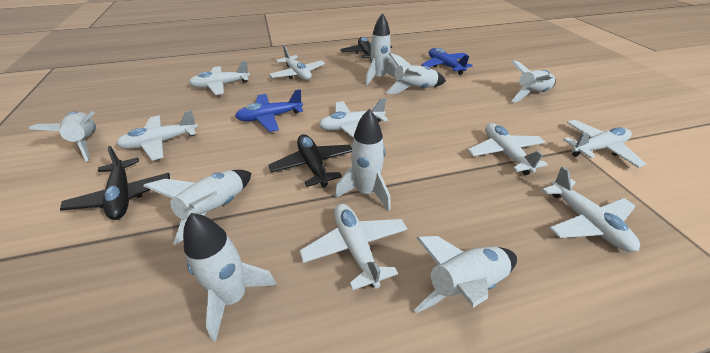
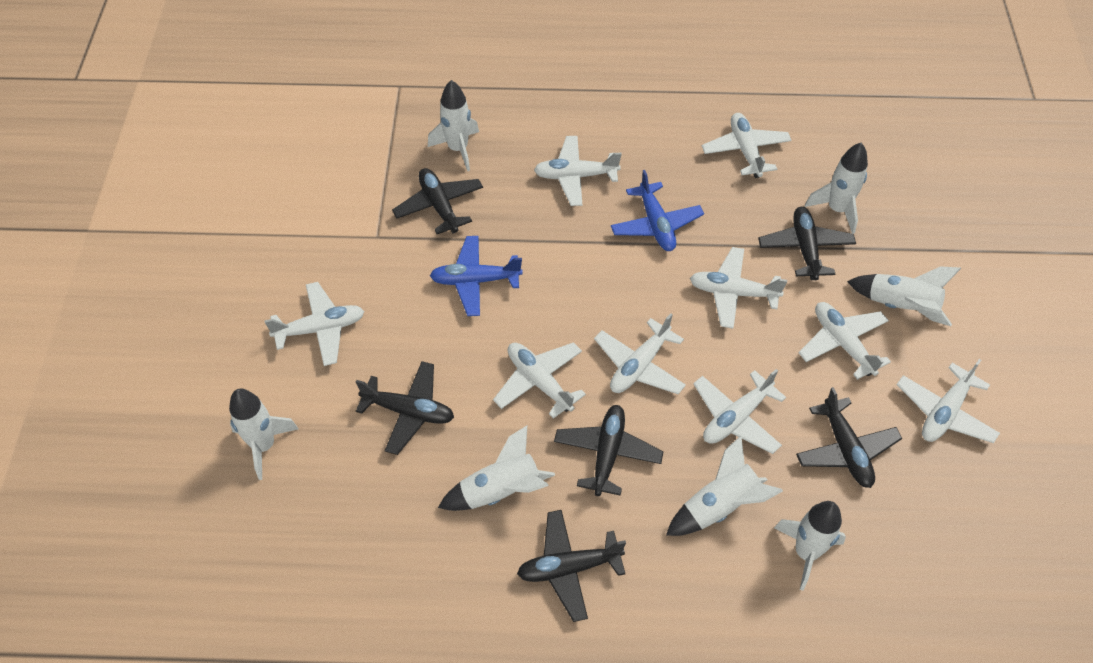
black plane: [60,146,170,220] [268,134,352,188] [340,37,392,58] = 3 -> [356,361,454,455] [392,168,483,234] [517,510,626,622] [554,405,664,496] [758,207,856,280] [796,387,902,488] = 6
white plane: [116,110,198,161] [189,61,250,95] [269,45,325,80] [299,204,407,291] [319,98,388,138] [468,123,548,175] [542,166,640,252] [563,120,646,168] = 8 -> [264,282,364,366] [493,342,586,419] [534,136,622,206] [594,313,686,394] [690,247,787,329] [693,369,786,454] [702,113,792,178] [798,302,891,380] [897,359,1000,443] = 9
white rocket: [29,110,96,162] [143,170,251,245] [183,213,277,342] [335,109,391,211] [365,13,397,86] [386,53,446,94] [414,236,517,313] [511,60,556,102] = 8 -> [229,389,298,480] [428,80,479,171] [438,426,555,511] [666,436,783,536] [774,501,846,590] [805,143,868,234] [847,266,961,326] = 7

